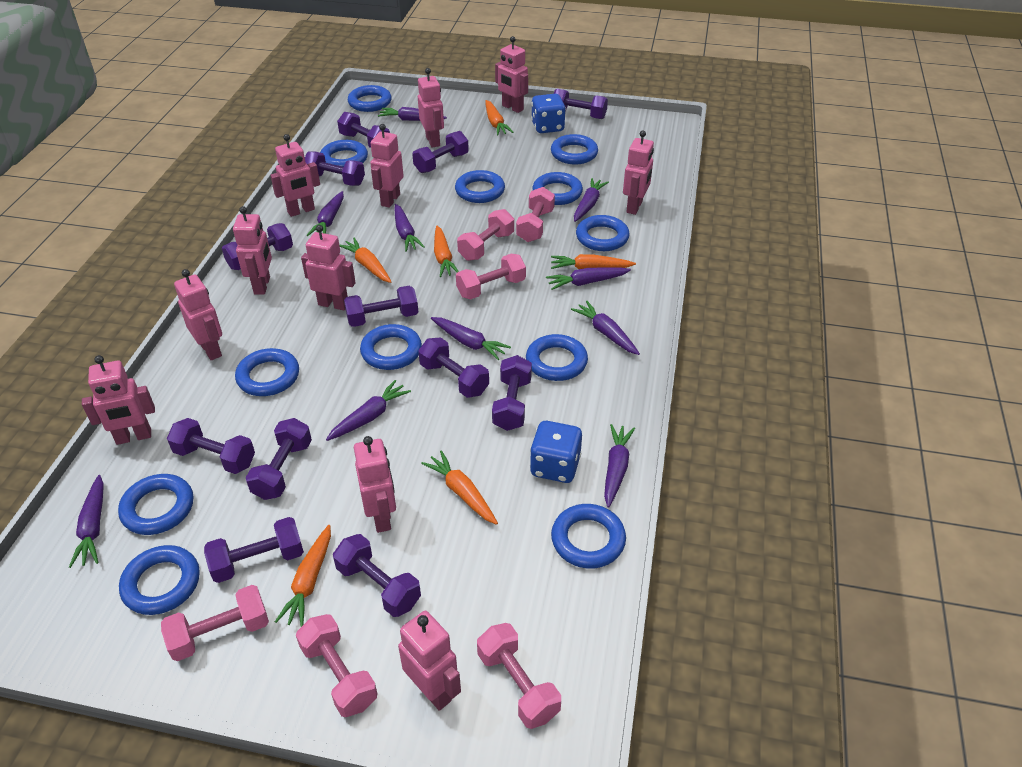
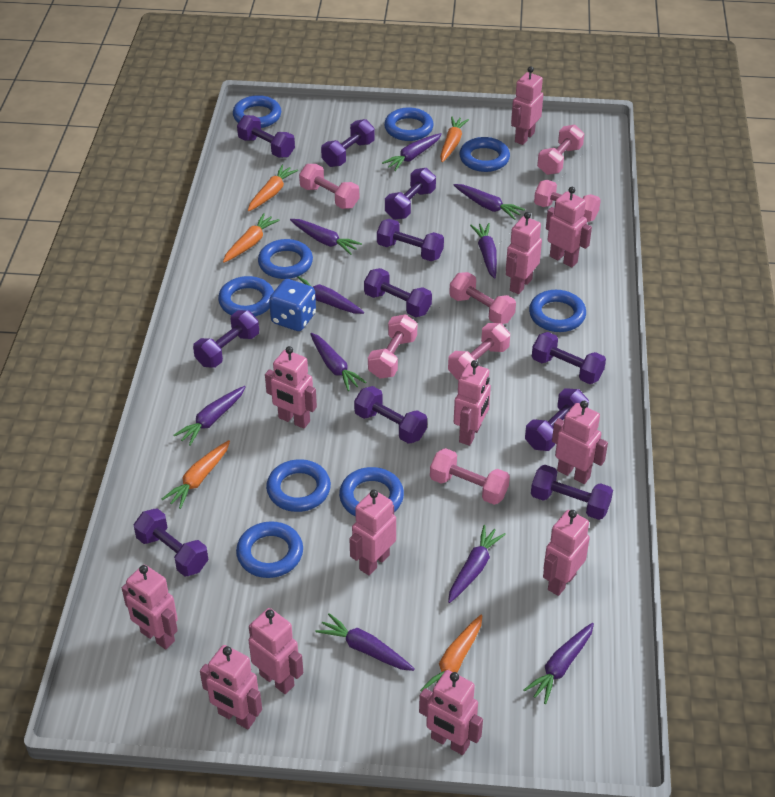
blue dice: [530,421,582,483] [531,94,566,133] = 2 -> [269,279,316,331] = 1
blue ring: [118,474,193,535] [119,545,200,615] [235,348,299,396] [320,140,368,167] [348,85,392,112] [360,324,422,370] [455,170,505,203] [526,334,588,381] [533,172,583,205] [551,134,598,165] [551,504,626,568] [576,215,629,251] = 12 -> [218,276,274,317] [233,95,282,128] [236,521,303,578] [258,239,313,279] [266,459,331,512] [339,467,404,517] [384,107,434,141] [460,137,510,172] [529,290,586,332] = 9
orange carrot: [275,525,331,627] [339,238,392,283] [421,450,498,525] [434,226,459,277] [485,100,513,135] [551,254,636,269] = 6 -> [162,440,230,509] [223,213,279,263] [248,165,298,211] [420,615,482,692] [440,117,469,162] = 5
pink dumbbell: [161,585,269,661] [296,614,377,717] [456,254,526,299] [457,209,514,261] [477,623,561,729] [516,187,555,242] = 6 -> [299,164,359,209] [368,314,417,379] [430,448,510,505] [448,323,510,380] [449,272,516,324] [534,180,601,222] [537,124,584,175] = 7
pink robot: [82,355,155,445] [174,269,222,360] [233,206,272,295] [270,134,320,217] [301,225,356,310] [354,436,396,533] [370,124,404,208] [398,611,461,711] [418,68,444,148] [495,36,528,113] [623,130,654,215] = 11 -> [122,565,178,649] [200,645,262,729] [248,608,303,694] [265,346,317,429] [350,490,396,576] [419,670,483,755] [454,360,491,446] [506,212,542,294] [511,66,543,145] [543,510,590,596] [546,187,592,268] [552,401,608,484] = 12
purple dumbbell: [167,418,255,474] [204,517,304,583] [222,223,293,270] [246,418,312,500] [305,151,365,186] [333,534,421,617] [337,112,390,148] [344,286,418,327] [412,131,469,173] [418,337,489,398] [492,355,532,431] [554,89,608,119] = 12 -> [134,508,208,576] [193,310,259,368] [237,115,295,158] [321,119,375,167] [354,386,427,444] [364,268,432,317] [377,219,444,261] [385,168,436,220] [525,388,589,451] [531,465,613,520] [532,332,606,384] = 11

